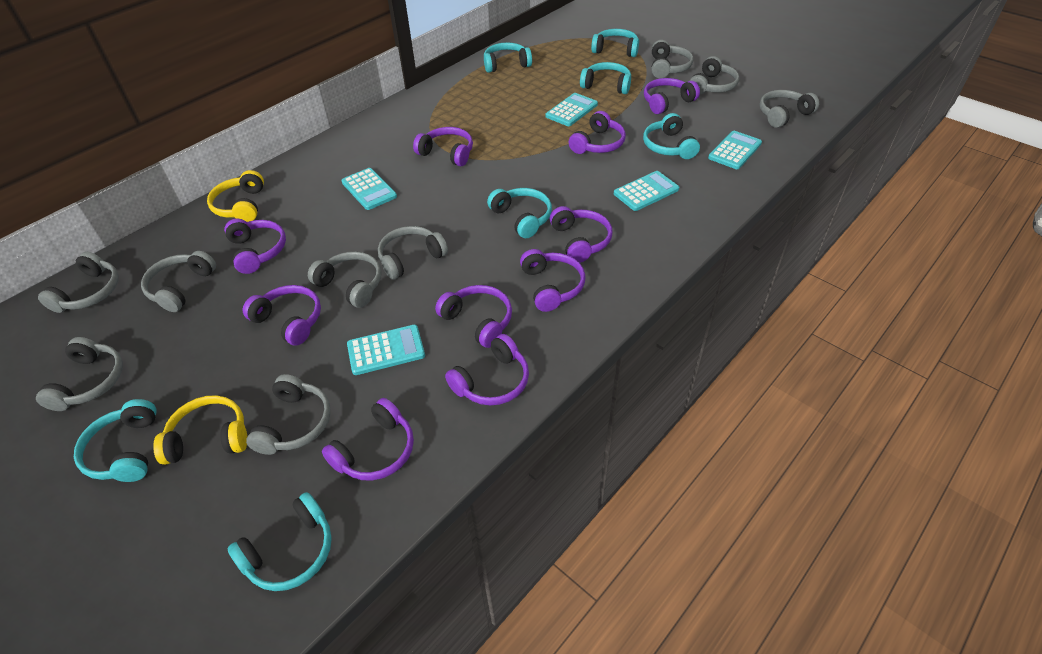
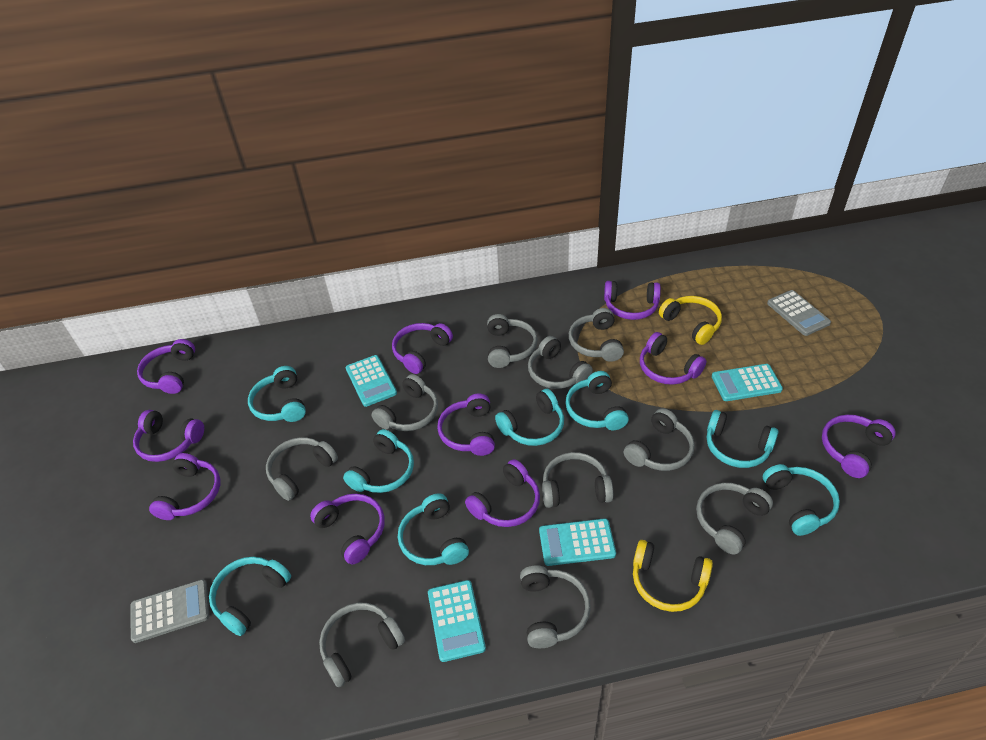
grey calculator: none = 0 -> [131,579,209,643] [767,290,831,336] = 2
grey headphones: [36,337,123,411] [38,252,119,313] [141,251,216,312] [246,374,331,455] [308,251,382,308] [378,226,448,280] [651,40,694,78] [690,56,739,94] [760,90,819,128] = 9 -> [266,437,338,501] [319,603,405,687] [371,374,438,431] [487,314,537,368] [520,565,591,648] [528,336,593,389] [542,452,613,508] [569,308,624,362] [624,408,695,471] [696,483,773,555] = 10
turquoise calculator: [341,168,397,210] [347,325,425,375] [546,93,598,126] [614,171,679,211] [708,131,762,169] = 5 -> [345,355,397,407] [428,580,486,662] [539,518,616,566] [712,364,783,401] = 4
turquoise headphones: [74,399,156,482] [227,492,332,591] [484,42,532,73] [487,188,552,238] [580,62,631,94] [591,29,639,57] [643,113,700,159] = 7 -> [209,557,291,636] [248,366,306,422] [343,429,414,493] [398,493,469,565] [495,389,564,446] [565,371,629,430] [707,410,779,468] [763,464,840,536] = 8

